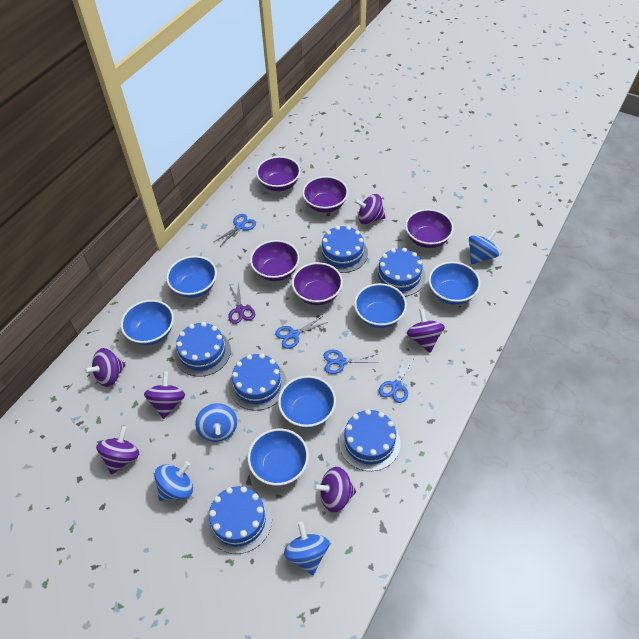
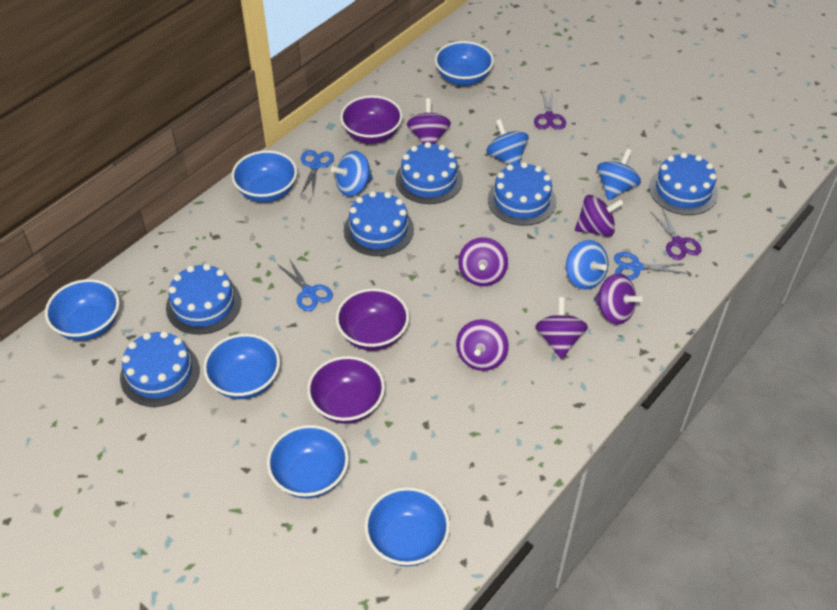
blue scissors: [214,214,256,246] [275,316,328,349] [323,349,380,374] [379,355,414,403] = 4 -> [279,260,333,311] [301,150,334,194] [614,252,686,280] = 3
purple bowl: [250,240,300,281] [256,156,301,191] [292,262,343,305] [302,176,348,213] [405,209,454,248] = 5 -> [307,356,385,424] [335,288,409,351] [340,95,403,144] = 3
purple scissors: [228,283,255,324] = 1 -> [534,89,566,129] [651,208,702,260] = 2

